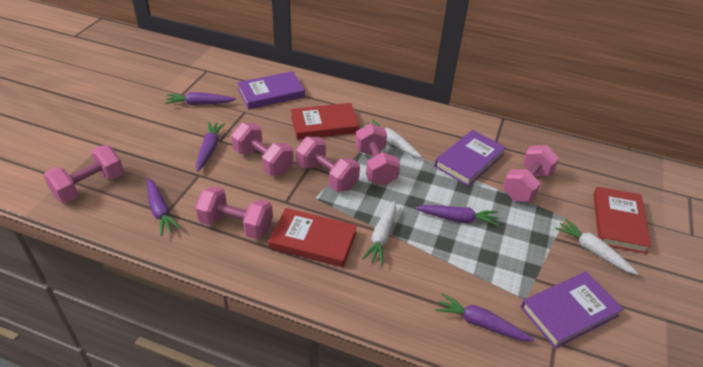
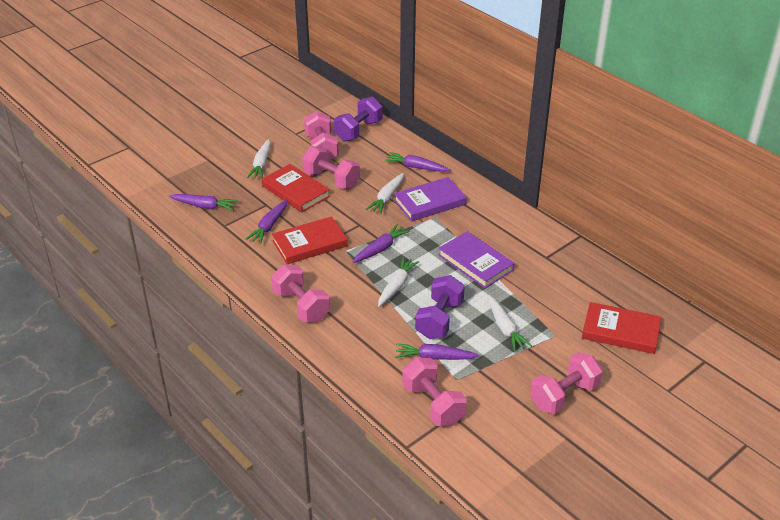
pink dumbbell: [44,145,124,203] [195,186,273,239] [231,122,293,176] [296,137,360,192] [355,123,400,186] [503,145,559,202] = 6 -> [271,264,330,322] [302,146,360,189] [304,111,339,161] [403,358,467,426] [530,352,603,414] = 5
purple book: [237,71,305,109] [434,130,506,186] [521,271,623,349] = 3 -> [394,177,467,221] [438,231,515,288] = 2
purple dumbbell: none = 0 -> [334,97,382,142] [415,275,465,339] = 2
white carrot: [361,119,422,158] [362,201,396,265] [555,219,639,275] = 3 -> [247,139,271,178] [366,173,404,214] [378,257,419,307] [488,295,532,352] = 4

